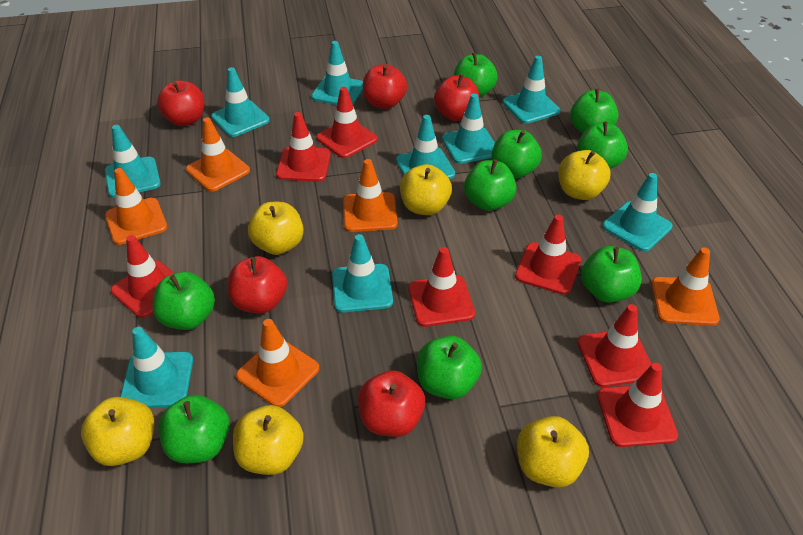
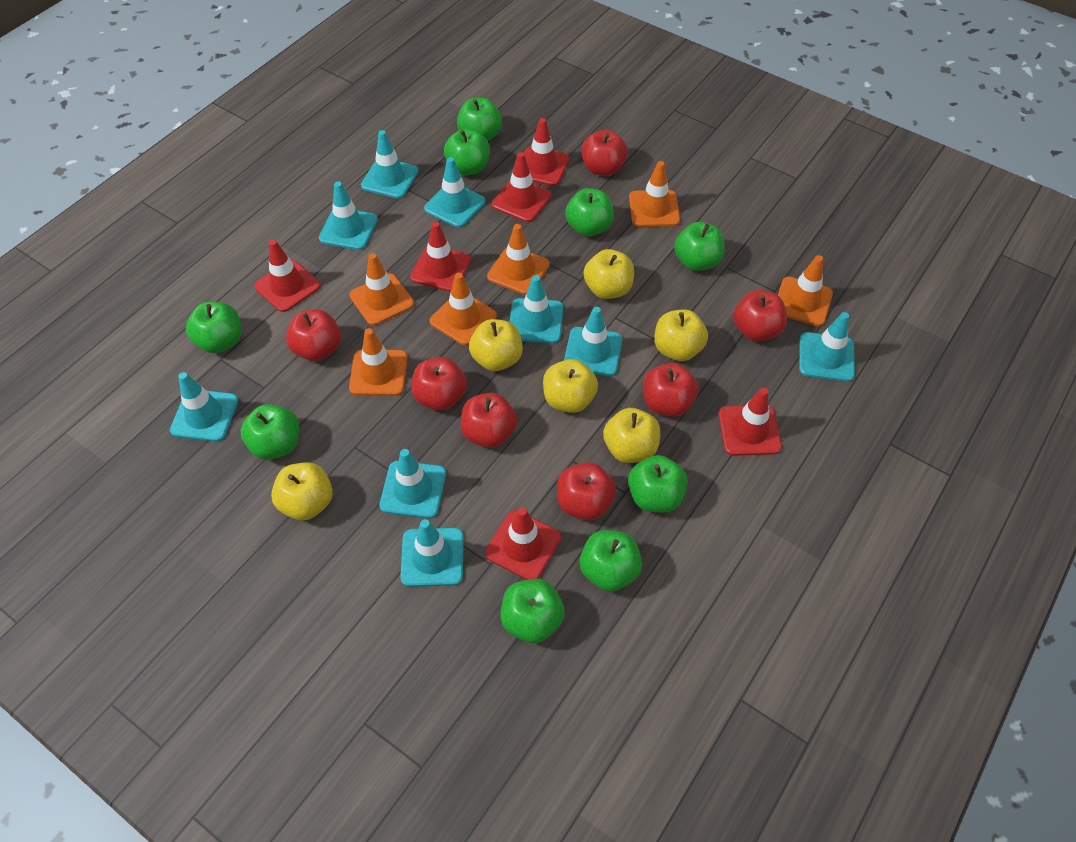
orange traffic cone: [105,168,167,245] [186,117,250,192] [236,319,319,407] [343,159,398,232] [651,247,720,326] = 5 -> [349,328,408,396] [350,253,414,326] [429,273,497,346] [487,224,550,295] [629,161,680,227] [778,255,833,326] = 6
red apple: [157,80,205,126] [228,256,287,313] [358,370,425,437] [363,64,407,109] [434,74,479,121] = 5 -> [286,309,341,361] [411,357,467,411] [461,393,517,448] [557,462,616,521] [582,130,628,176] [643,363,699,417] [733,290,787,341] = 7
red traffic cone: [111,235,175,318] [276,112,331,182] [316,87,377,158] [408,247,475,327] [515,215,581,295] [577,304,652,387] [597,363,678,447] = 7 -> [254,240,321,312] [410,222,471,292] [485,507,561,580] [492,152,552,222] [524,118,569,186] [719,388,782,456] = 6

